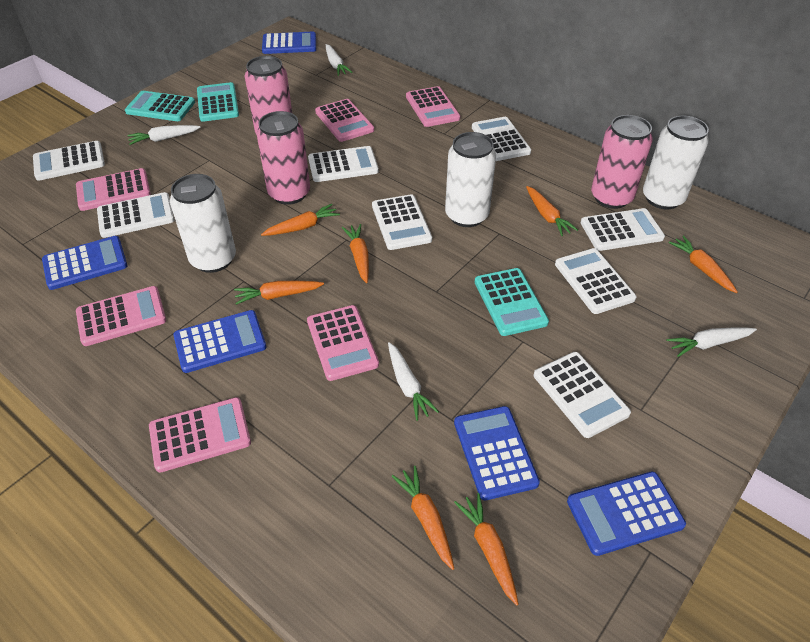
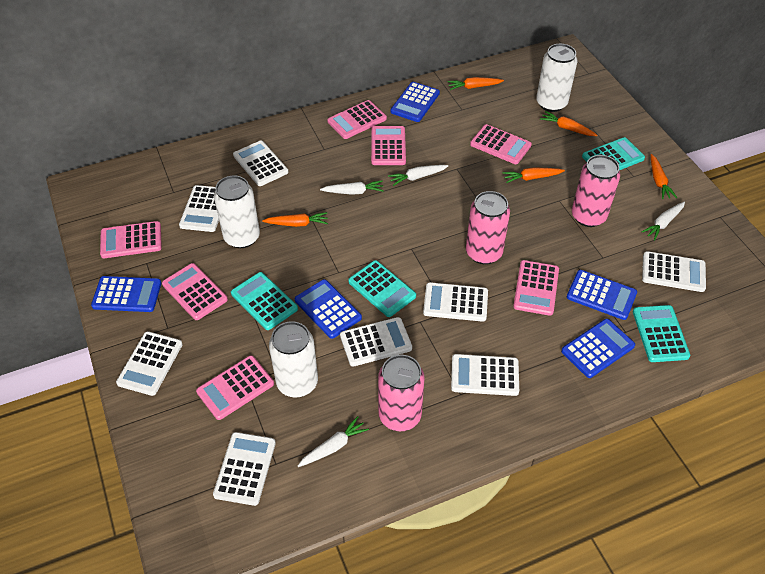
orange carrot: [234,281,324,305] [261,204,340,236] [342,224,369,283] [392,466,454,570] [454,493,518,606] [526,186,578,236] [668,236,738,293] = 7 -> [262,212,328,227] [447,77,504,90] [503,167,565,183] [540,111,597,136] [651,154,677,199] = 5
pink calculator: [76,168,151,211] [76,286,166,346] [149,397,251,472] [307,305,379,381] [315,99,374,142] [406,86,460,127] = 6 -> [100,221,162,258] [162,263,228,320] [196,355,274,420] [327,100,387,139] [371,126,406,165] [470,124,532,164] [513,260,559,316] = 7
turquoise calculator: [125,91,195,121] [197,82,239,122] [475,268,549,336] = 3 -> [231,272,298,330] [348,260,416,317] [582,137,645,170] [633,305,690,362] = 4

